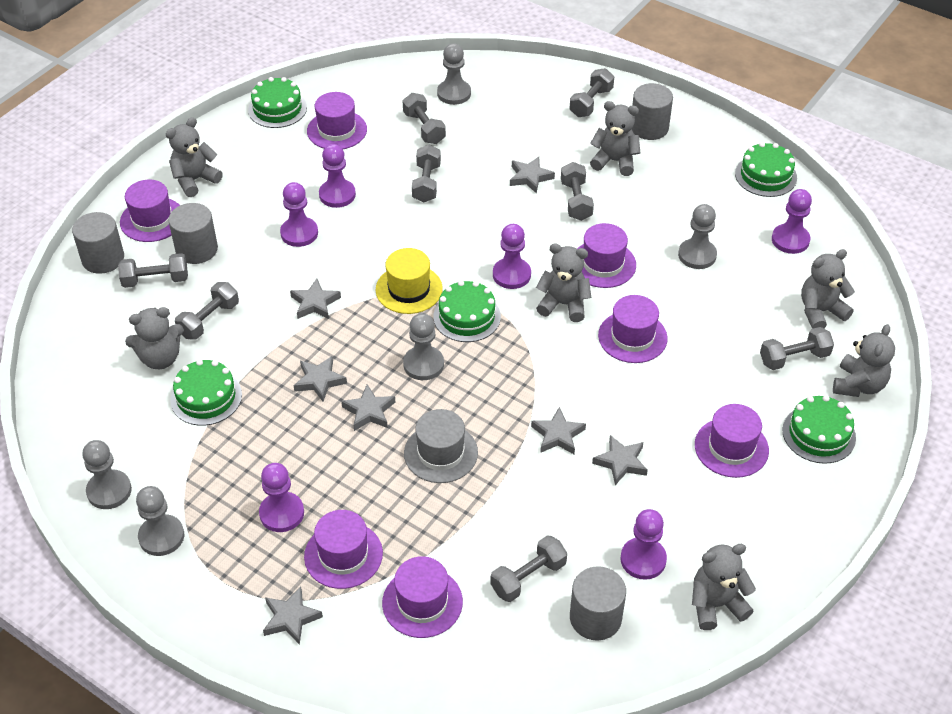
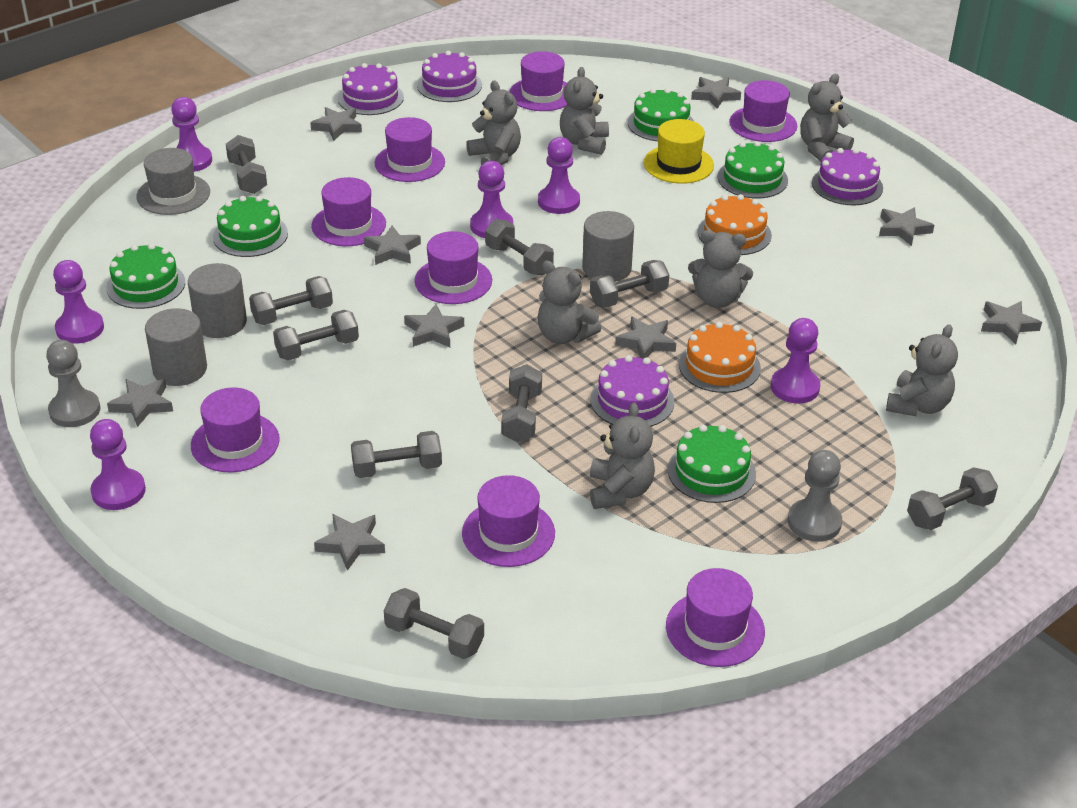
grey cylinder: [72,212,124,274] [168,203,218,264] [570,566,626,641] [632,83,673,140] = 4 -> [145,308,207,386] [188,263,247,338] [582,211,634,282] = 3
grey dumbbell: [118,253,188,288] [175,282,239,340] [403,93,446,144] [412,145,441,202] [490,535,567,602] [561,162,594,221] [569,68,614,117] [760,327,834,370] = 8 -> [226,135,267,194] [249,276,333,325] [273,310,359,361] [351,431,442,478] [384,588,484,659] [485,219,554,275] [501,364,542,443] [590,260,669,308] [907,467,998,530] = 9
grey pawn: [82,440,132,509] [136,486,184,556] [403,313,444,380] [437,43,471,105] [678,204,717,269] = 5 -> [46,340,100,427] [788,450,842,542] = 2
grey star: [263,587,323,645] [290,279,341,319] [293,356,347,402] [341,385,395,431] [510,157,555,194] [531,407,586,454] [592,435,648,485] = 7 -> [107,379,173,427] [310,107,362,141] [314,514,385,571] [364,226,421,265] [404,304,464,347] [615,317,676,359] [691,77,741,109] [879,207,934,246] [981,301,1042,344] = 9
orange cake: none = 0 -> [679,322,761,393] [698,194,772,255] = 2
purple cake: none = 0 -> [338,63,404,115] [417,51,482,102] [590,355,674,427] [812,148,883,205] = 4
purple hat: [120,180,180,242] [304,510,383,589] [307,92,367,149] [382,556,463,638] [577,223,636,288] [598,295,668,363] [695,404,769,478] = 7 -> [191,387,280,472] [311,177,386,246] [375,117,445,182] [414,231,492,304] [462,475,555,567] [509,51,567,111] [666,568,765,667] [729,80,797,142] = 8

